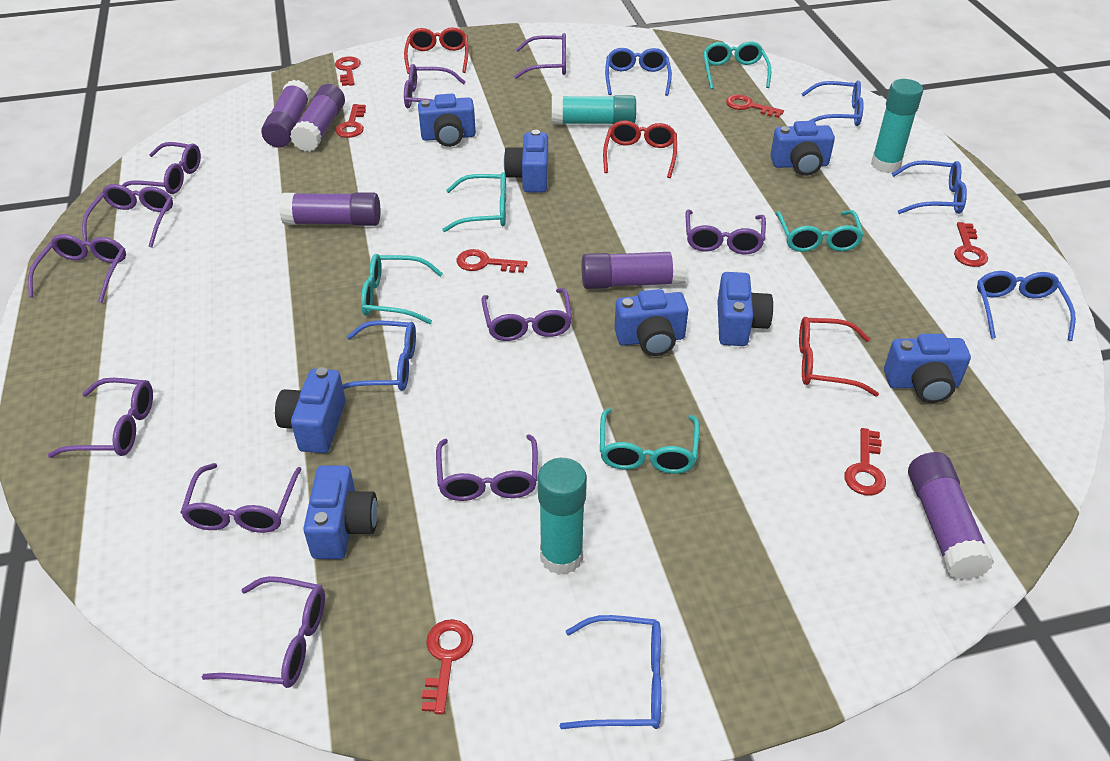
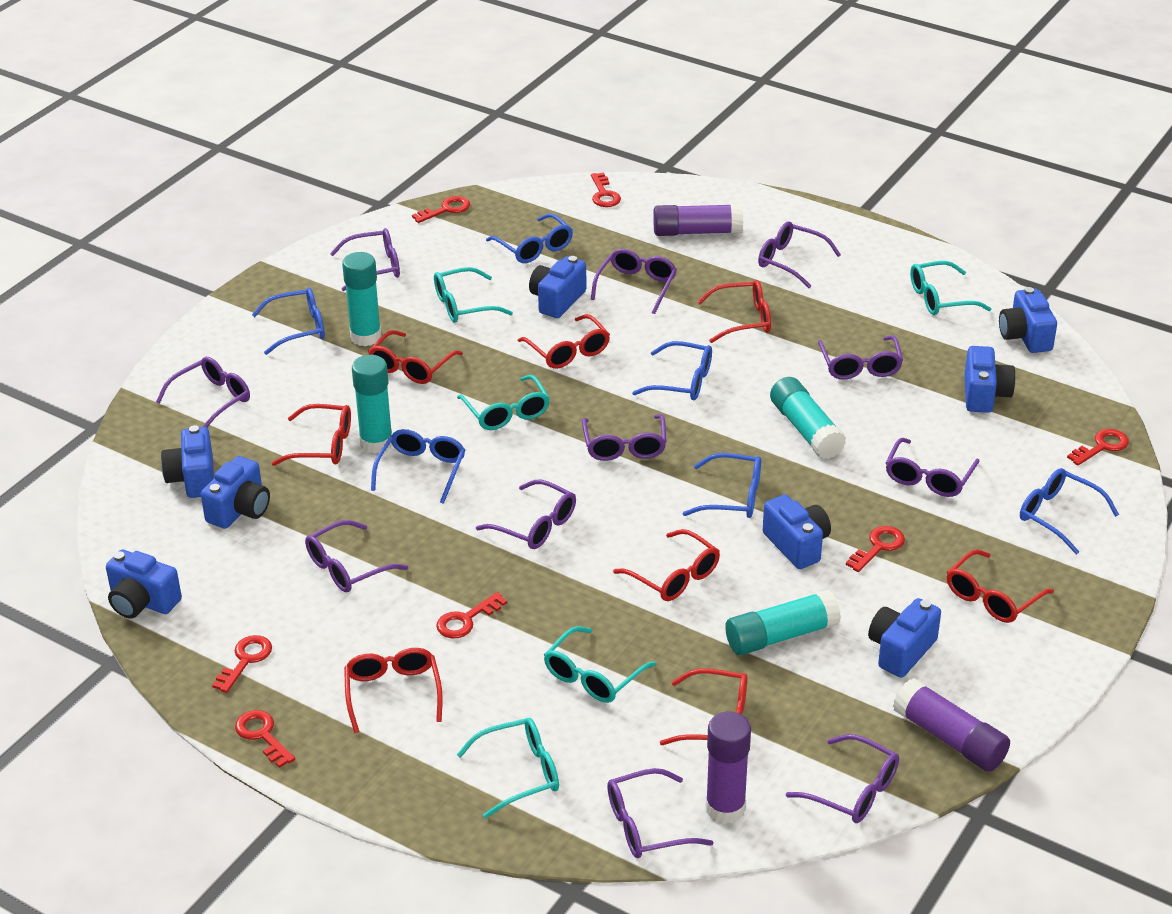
purple glue stick: [261,79,311,148] [279,192,380,226] [290,84,345,152] [582,250,687,289] [908,452,994,580] = 5 -> [653,204,743,236] [705,711,751,824] [893,678,1010,772] = 3
red glasses: [404,27,469,74] [603,121,677,178] [799,317,879,397] = 3 -> [271,404,351,466] [344,648,443,733] [368,330,463,384] [518,314,610,369] [613,529,720,601] [660,669,747,745] [697,280,771,343] [947,549,1054,623] = 8
turquoise glue stick: [538,458,587,575] [552,95,636,124] [871,79,923,173] = 3 -> [342,252,382,346] [352,355,392,454] [725,590,841,655] [770,377,846,459] = 4

